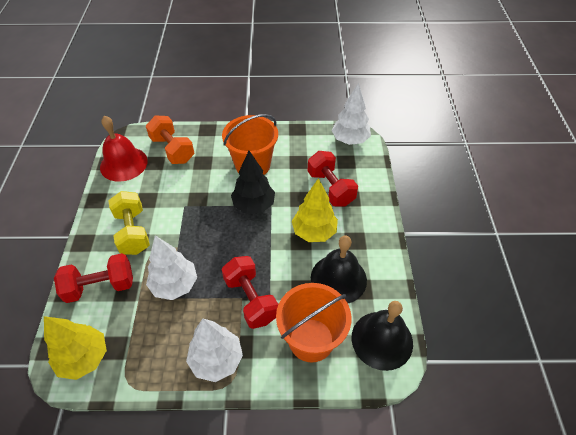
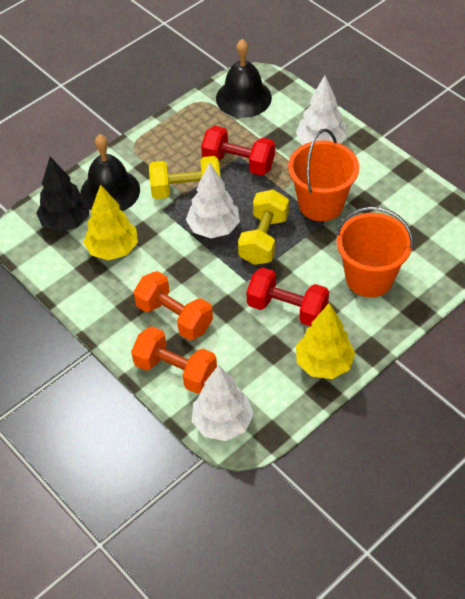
orange dumbbell: [146,116,194,164] = 1 -> [131,326,217,394] [134,271,213,340] = 2
red bell: [100,116,148,182] = 1 -> none = 0
red dumbbell: [54,253,133,303] [222,256,278,329] [308,151,358,206] = 3 -> [201,126,275,176] [247,267,329,326] = 2
yellow dumbbell: [108,191,150,255] = 1 -> [149,156,221,199] [238,190,289,265] = 2

